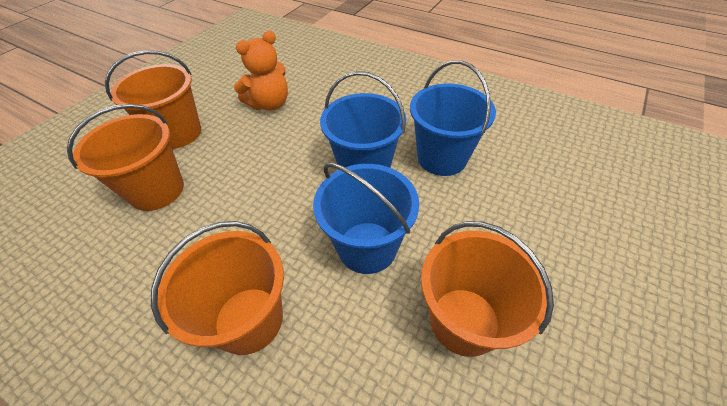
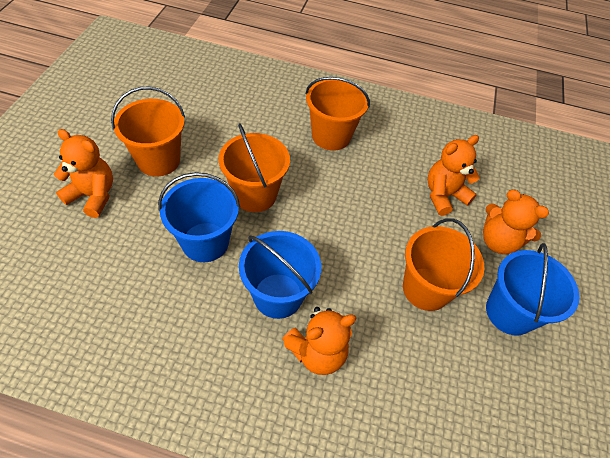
orange teddy bear: [234,31,288,111] = 1 -> [54,129,113,218] [282,307,356,375] [427,135,480,216] [483,189,549,254] = 4

